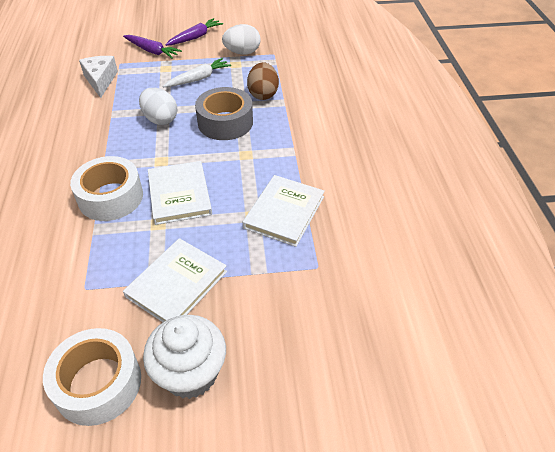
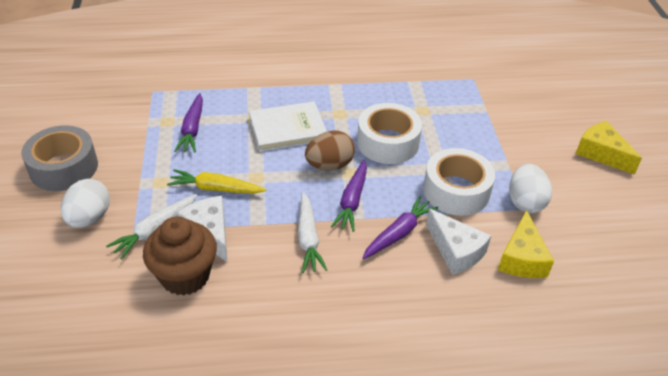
brown cupcake: none = 0 -> [143,216,217,296] = 1
purple carrot: [123,35,182,59] [165,18,223,46] = 2 -> [174,93,203,153] [331,160,367,232] [362,196,438,259] = 3
white book: [123,238,227,322] [148,161,212,225] [243,175,325,247] = 3 -> [249,101,327,152] = 1
white carrot: [163,58,231,87] = 1 -> [106,194,197,260] [298,192,327,273] = 2
white cheese: [79,56,118,98] = 1 -> [177,196,227,262] [426,209,491,275] = 2
white cupcake: [143,315,226,399] = 1 -> none = 0
yellow carrot: none = 0 -> [167,169,267,193] = 1
yellow cheese: none = 0 -> [498,210,554,278] [576,121,642,174] = 2

